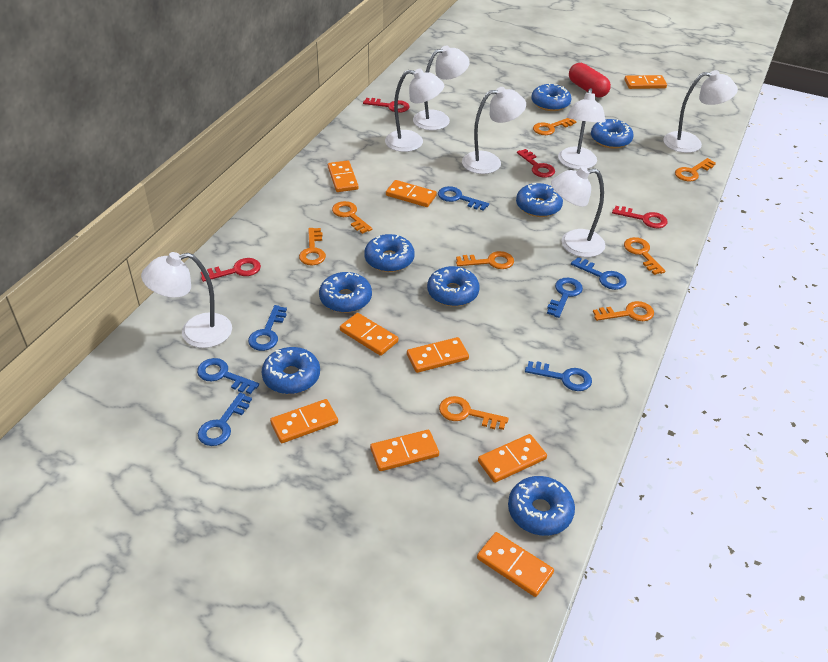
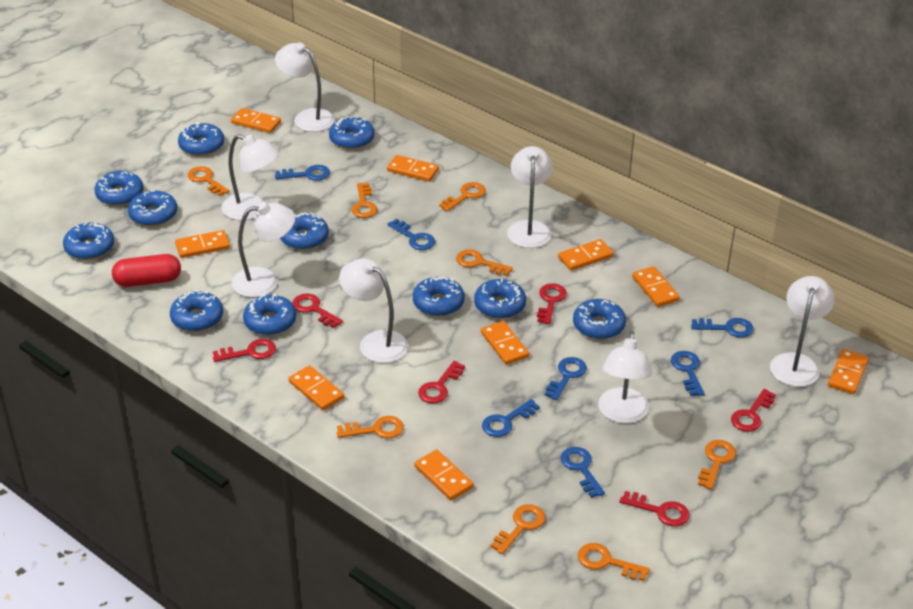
blue donut: [262,347,320,394] [319,272,372,313] [364,234,415,272] [427,266,480,306] [508,476,575,536] [516,183,563,217] [531,83,571,111] [591,119,634,149] = 8 -> [63,222,114,260] [95,171,143,206] [128,190,177,226] [170,290,223,332] [178,122,224,156] [243,294,296,335] [280,212,329,250] [329,116,375,149] [413,277,465,316] [474,279,526,319] [573,299,626,339] = 11
red key: [201,258,261,282] [363,98,409,113] [517,149,555,177] [612,206,668,228] = 4 -> [213,339,276,362] [292,294,343,328] [418,361,465,403] [537,283,567,324] [620,491,689,527] [731,389,776,432] = 6

